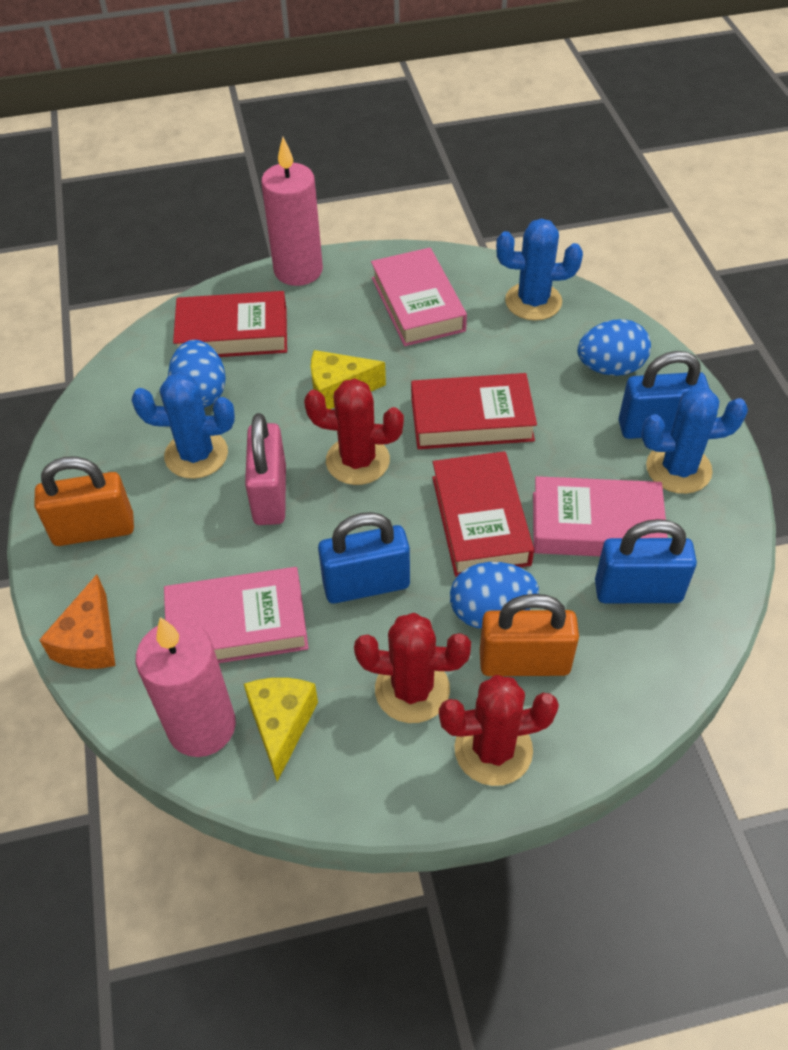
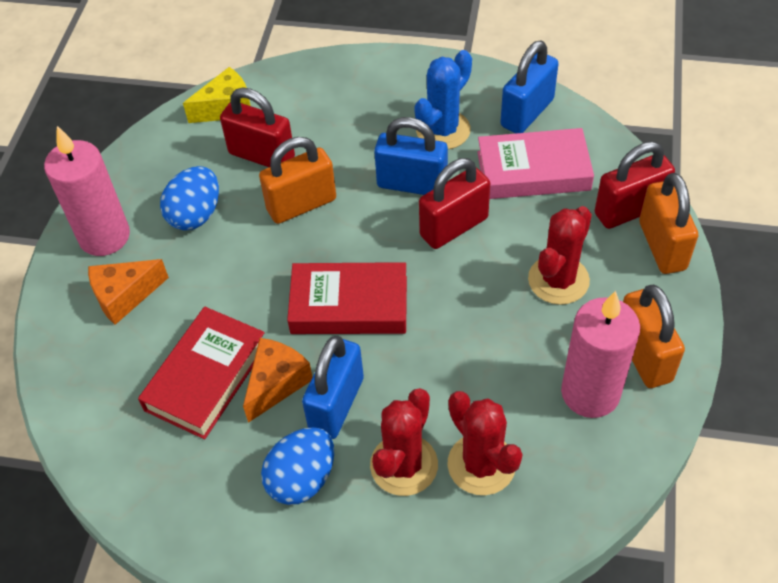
blue cactus: [132,373,235,479] [496,219,583,320] [641,386,748,494] = 3 -> [414,50,472,149] = 1
blue egg: [168,340,226,408] [450,562,539,628] [577,319,651,376] = 3 -> [160,166,219,230] [261,427,334,505] = 2
orange cheese: [39,574,115,669] = 1 -> [88,259,169,325] [243,338,312,423] = 2
orange padlock: [35,456,134,546] [480,594,579,676] = 2 -> [259,137,336,224] [623,285,685,388] [639,173,698,274] = 3
pink book: [164,567,309,663] [371,248,467,346] [533,476,668,556] = 3 -> [478,128,594,199] = 1
pink padlock: [245,413,286,525] = 1 -> none = 0
red book: [173,291,287,357] [411,373,537,449] [432,451,534,576] = 3 -> [138,307,265,439] [287,262,407,334] = 2
red padlock: none = 0 -> [220,87,295,167] [419,158,490,249] [594,141,675,229] = 3
yellow cheese: [244,678,318,782] [311,350,386,409] = 2 -> [183,67,251,123] = 1

